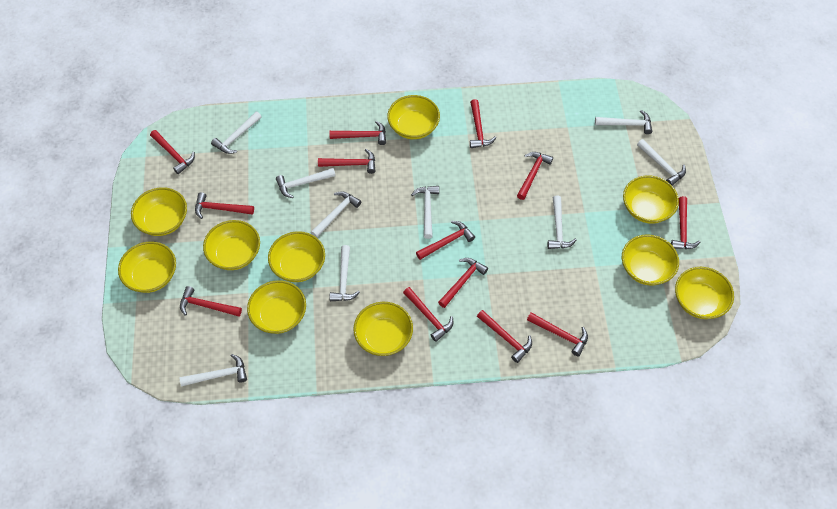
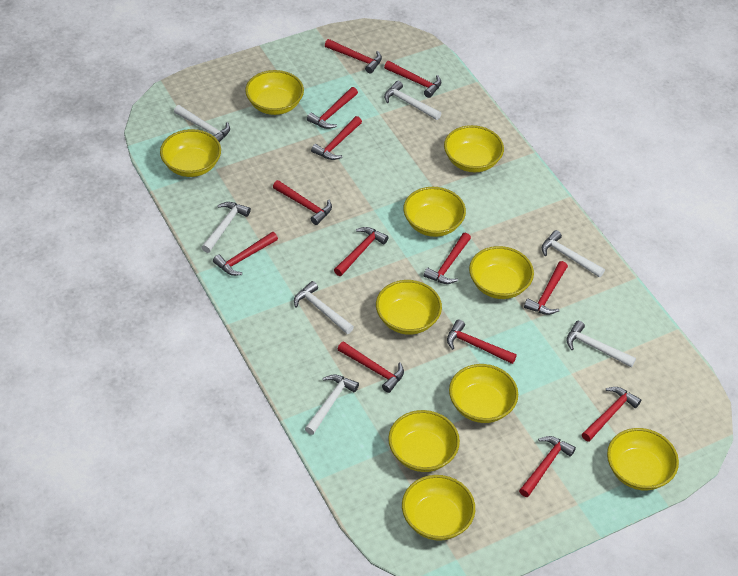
white hammer: [180,354,247,386] [211,112,262,154] [276,168,336,198] [311,191,361,237] [329,245,360,301] [411,186,439,239] [547,195,576,249] [595,110,652,134] [637,139,686,186] = 9 -> [174,105,230,142] [201,202,251,253] [294,281,354,334] [305,374,359,435] [384,81,441,120] [542,230,605,278] [566,321,636,367] = 7

